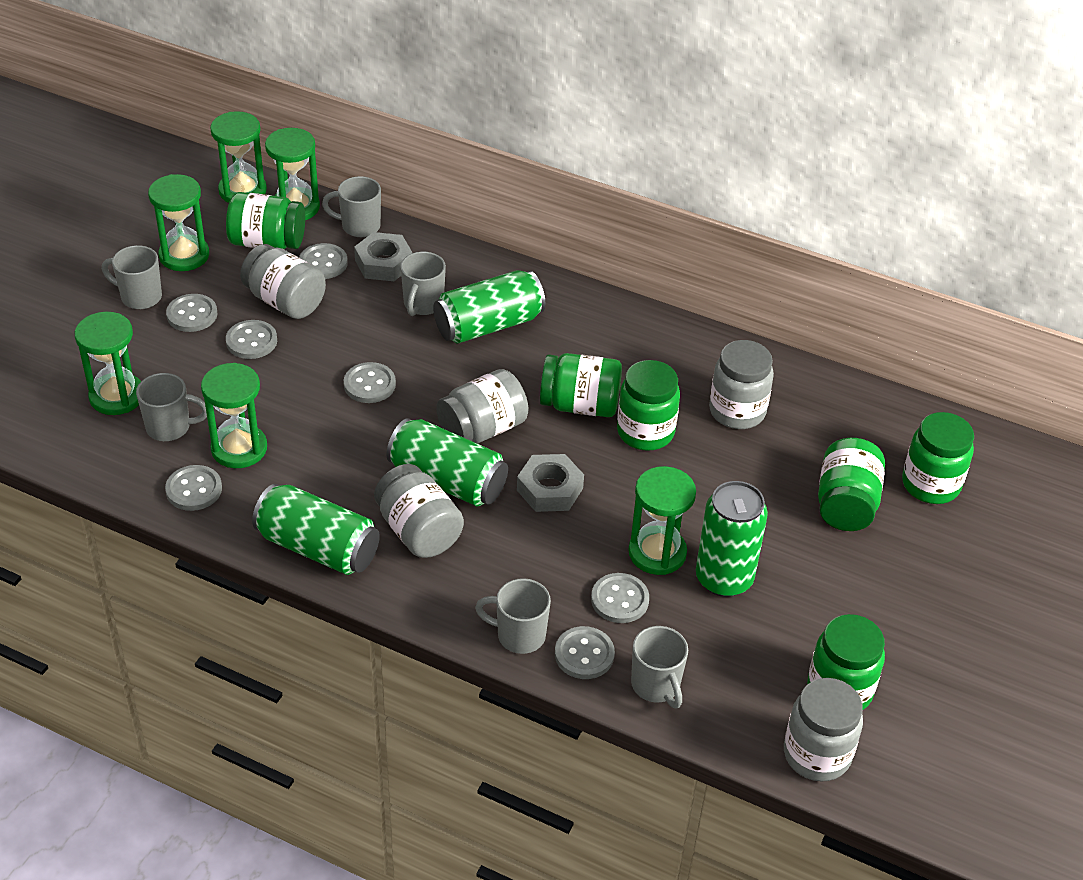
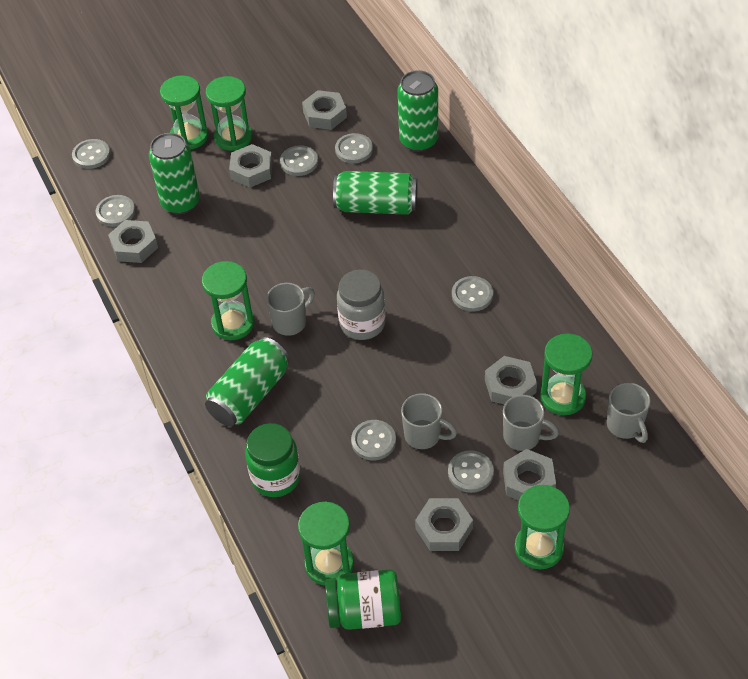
green jar: [226,192,305,249] [540,353,622,417] [617,360,680,451] [807,614,885,710] [818,438,885,531] [902,412,974,504] = 6 -> [245,423,301,497] [325,569,401,630] = 2
grey jar: [240,244,326,319] [374,464,464,558] [436,369,528,443] [709,340,774,429] [784,678,863,782] = 5 -> [337,270,386,340] = 1
grey mug: [102,245,162,309] [136,373,207,441] [322,176,381,237] [401,252,446,316] [475,578,551,654] [631,626,688,708] = 6 -> [266,283,315,336] [401,393,457,449] [503,395,559,451] [607,383,651,443] = 4
grey nut: [354,232,413,281] [517,454,584,512] = 2 -> [108,220,158,263] [229,144,273,187] [302,90,347,130] [415,498,473,551] [485,356,537,405] [503,449,556,500] = 6

